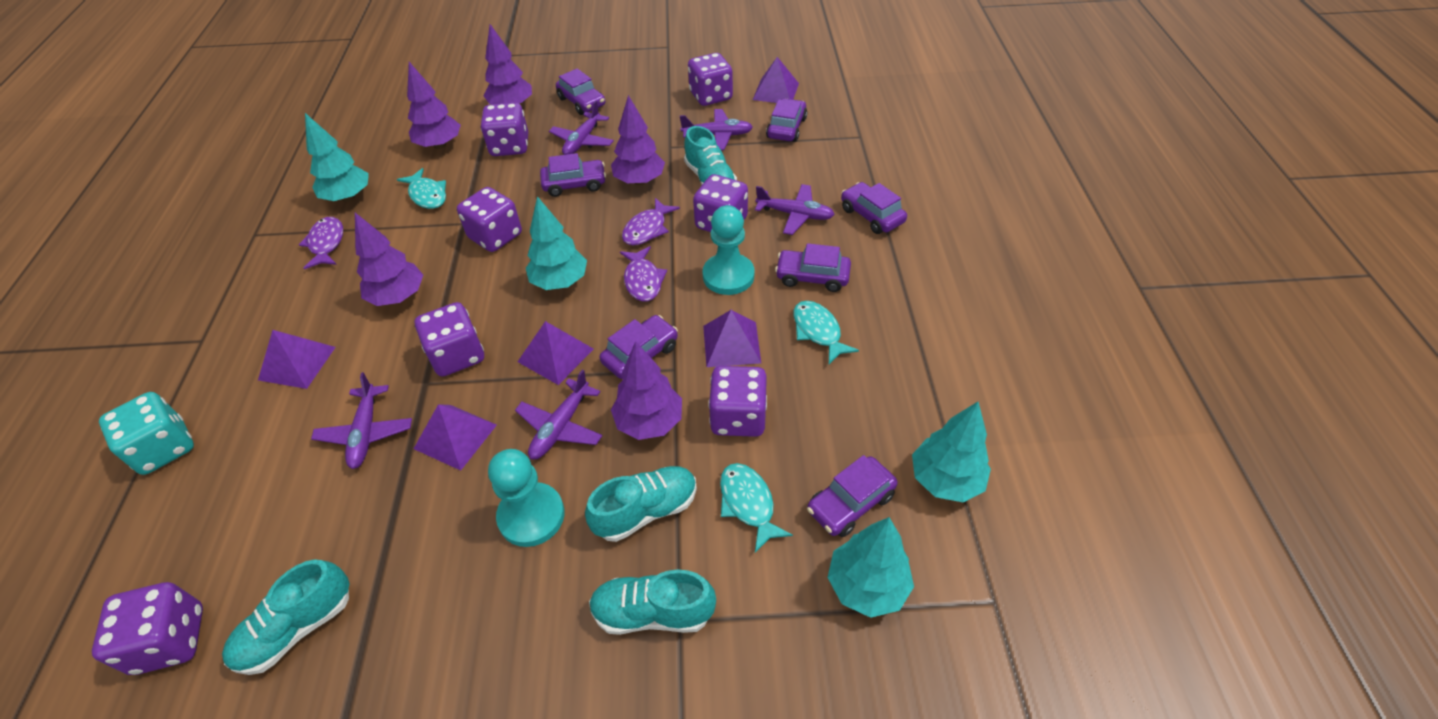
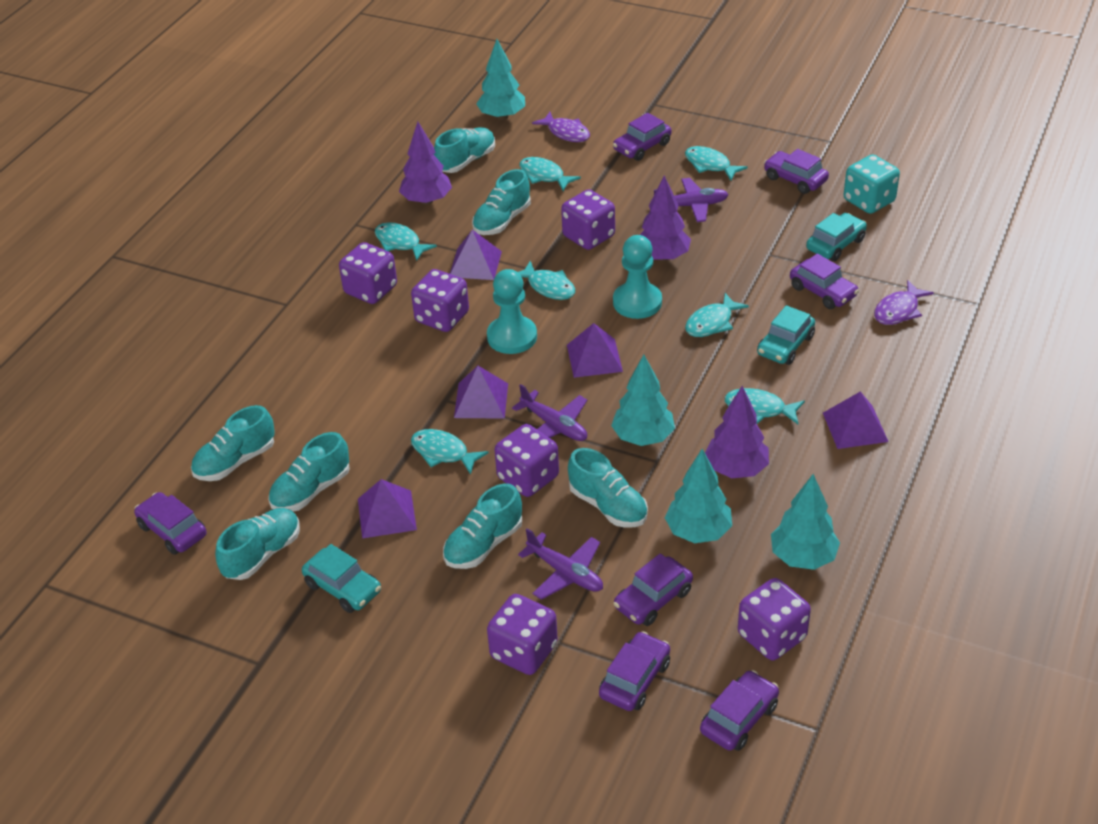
purple dice: [92,582,203,675] [415,302,484,377] [457,187,522,252] [481,103,528,156] [688,53,733,106] [693,174,748,232] [708,366,767,437] = 7 -> [339,242,397,304] [411,269,469,332] [487,594,558,675] [494,424,559,497] [561,189,615,250] [738,578,811,660] = 6
purple fish: [299,217,343,269] [620,246,667,301] [622,198,680,245] = 3 -> [532,112,590,142] [874,280,934,325] = 2
purple plane: [311,372,412,469] [515,369,603,459] [549,101,614,155] [680,109,753,150] [755,184,835,235] = 5 -> [512,384,587,441] [518,528,603,600] [654,178,729,222] = 3
purple tree: [355,213,423,306] [407,62,461,149] [484,24,532,105] [611,95,665,185] [611,341,682,440] = 5 -> [399,122,452,205] [640,175,691,261] [705,386,769,478] = 3
turquoise car: none = 0 -> [302,544,381,613] [757,305,815,365] [806,213,867,261] = 3
turquoise fish: [397,168,446,209] [720,463,793,553] [793,301,859,364] = 3 -> [375,222,437,261] [411,429,489,475] [518,260,575,300] [520,157,581,191] [685,146,748,180] [685,293,749,337] [725,388,805,424] = 7
turquoise shoe: [222,559,350,675] [585,466,697,542] [589,569,716,635] [684,126,737,185] = 4 -> [191,405,275,481] [215,508,300,580] [268,432,350,511] [434,128,495,173] [443,484,522,569] [472,169,531,235] [568,448,648,528] = 7

